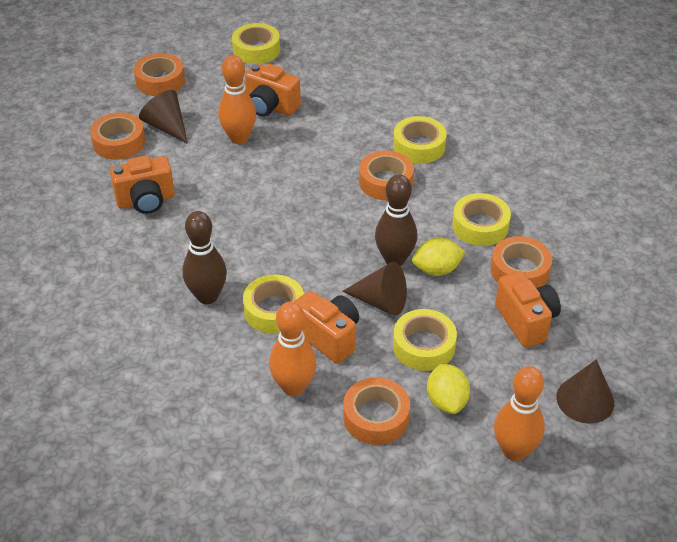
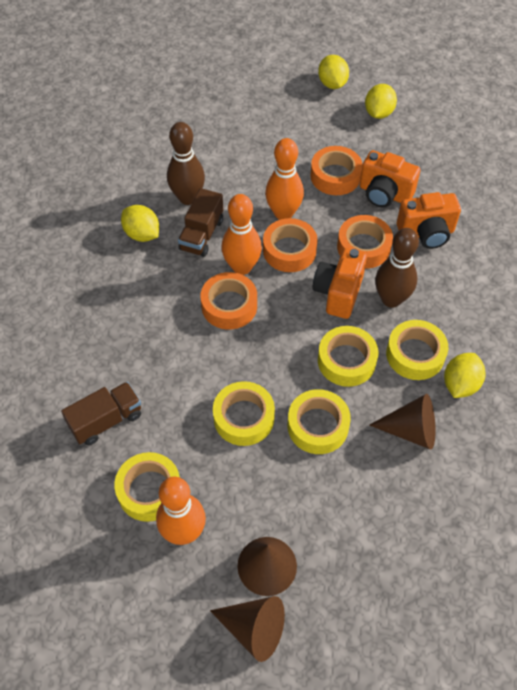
brown truck: none = 0 -> [61,382,141,445] [178,188,223,257] = 2
orange camera: [110,155,175,214] [245,64,301,117] [294,291,359,364] [495,271,561,348] = 4 -> [312,248,367,319] [360,150,420,207] [397,192,461,249] = 3
orange tape: [90,112,145,160] [134,53,185,96] [343,377,410,445] [359,150,414,200] [491,236,552,288] = 5 -> [200,272,257,330] [263,218,318,272] [310,146,363,195] [337,215,393,269] = 4
yellow lemon: [412,237,466,276] [427,364,470,414] = 2 -> [121,205,159,242] [318,55,349,89] [365,84,397,119] [444,353,485,398] = 4

